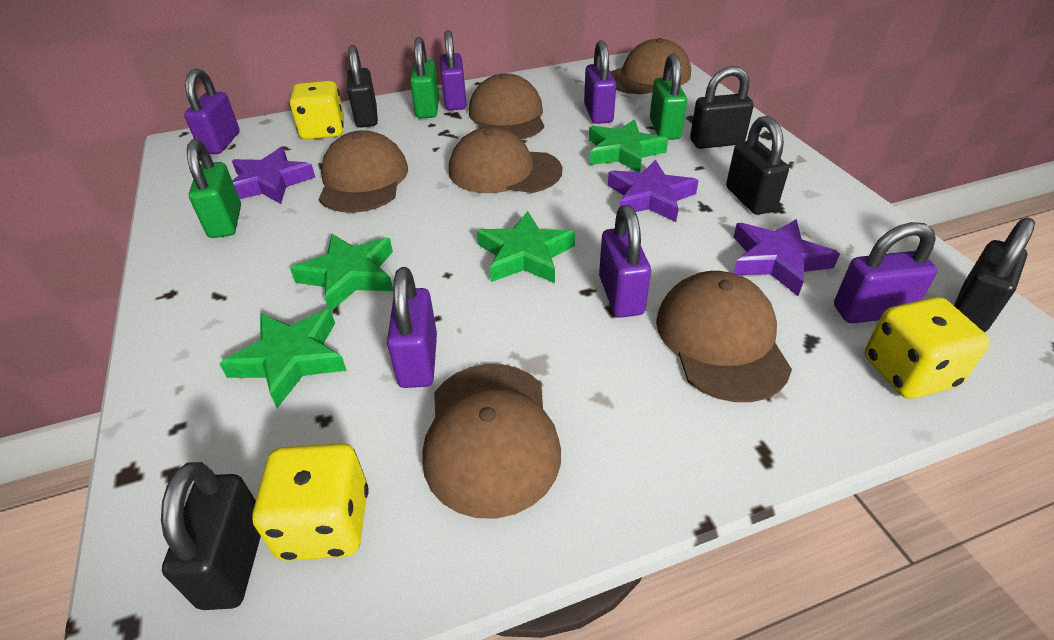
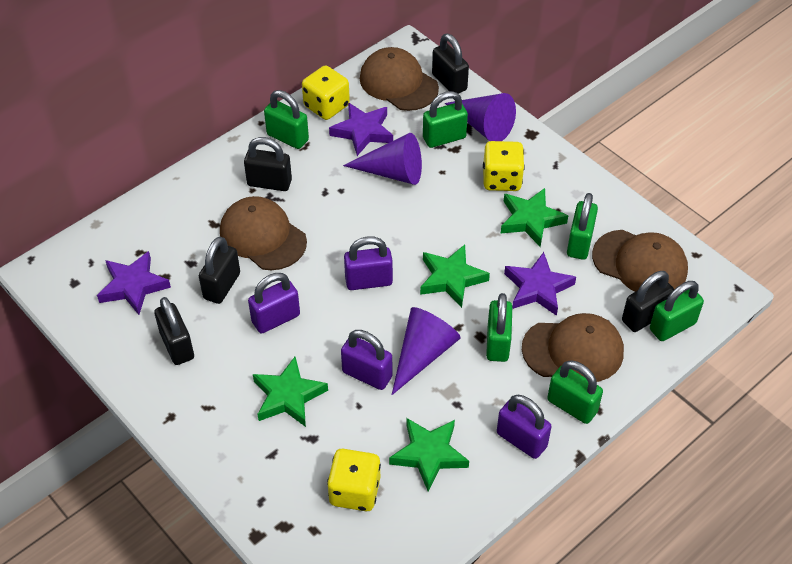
brown cap: [319,130,408,213] [422,364,561,519] [449,127,562,193] [469,74,544,139] [610,38,691,94] [656,271,792,402] = 6 -> [220,196,307,270] [360,47,439,111] [522,313,624,382] [592,230,688,292] = 4
green padlock: [187,139,241,238] [410,37,439,118] [650,53,687,140] = 3 -> [264,90,309,149] [423,91,468,148] [486,293,512,362] [547,360,603,424] [567,193,598,260] [650,281,704,341] = 6
purple cone: none = 0 -> [343,133,422,185] [392,307,461,395] [445,93,516,141] = 3
purple padlock: [184,69,240,154] [387,267,437,388] [440,30,467,110] [584,40,616,124] [599,205,651,318] [834,222,937,323] = 6 -> [248,273,300,334] [341,330,392,390] [344,236,393,290] [497,395,552,459] = 4

